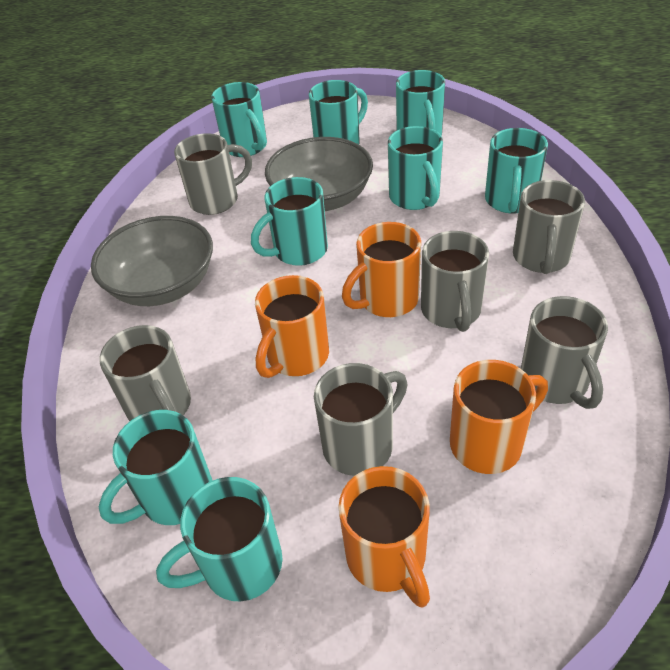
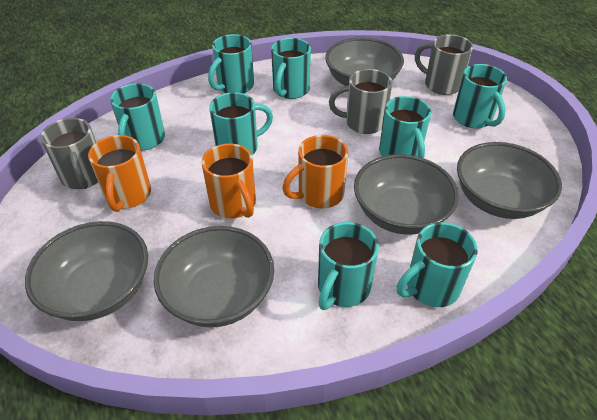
grey bowl: [91,216,213,306] [265,137,373,211] = 2 -> [25,221,148,321] [154,226,274,327] [325,38,404,86] [354,154,459,235] [457,142,562,219] = 5
grey mug: [99,325,191,421] [174,133,252,215] [314,363,408,476] [421,231,489,332] [513,180,585,274] [521,296,608,409] = 6 -> [40,118,98,189] [329,69,392,134] [415,34,473,95] = 3
orange mug: [255,275,329,378] [338,466,430,608] [342,222,421,317] [450,360,548,474] = 4 -> [88,135,151,212] [201,144,256,218] [282,135,348,208] = 3

